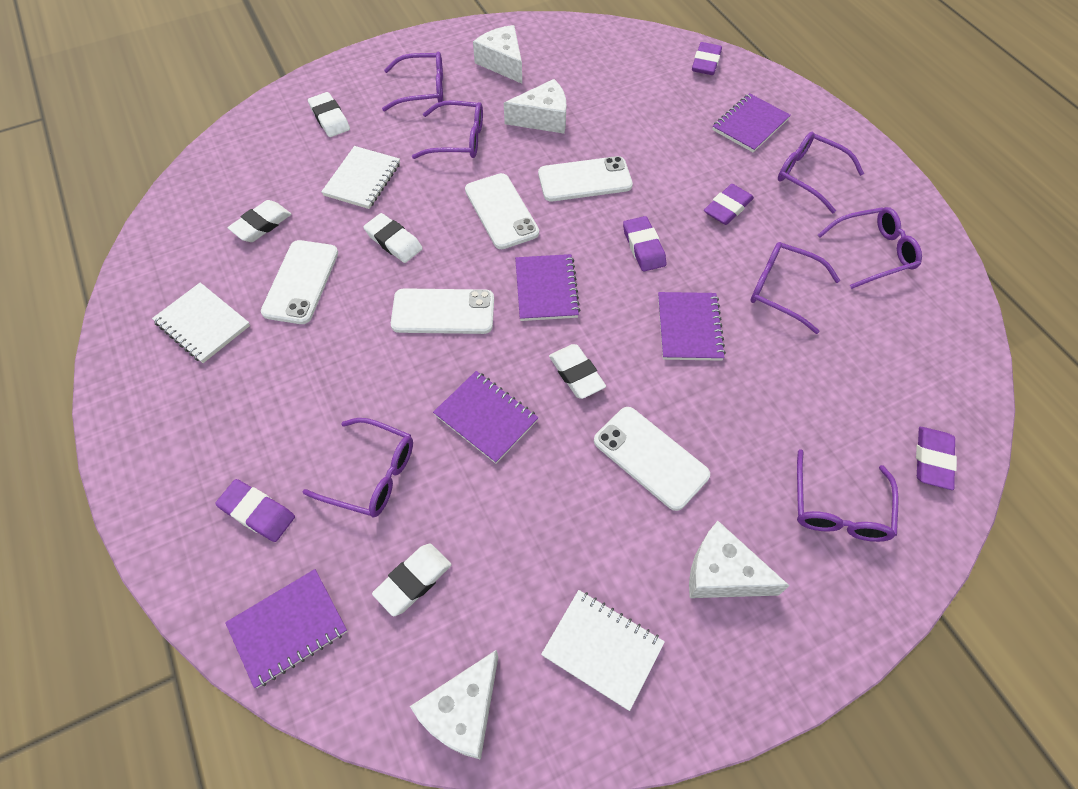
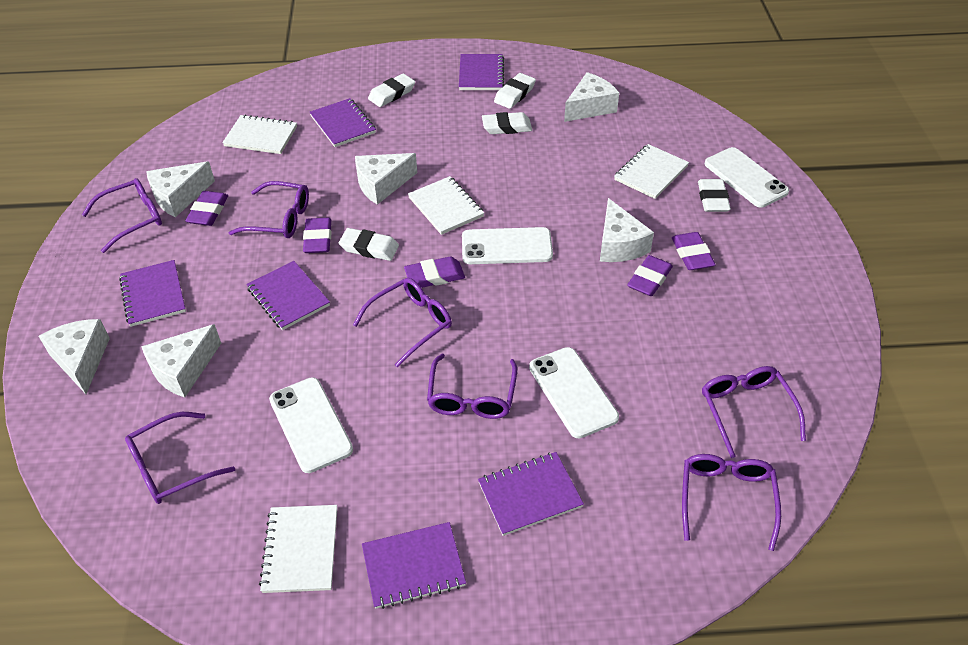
purple notebook: [225,569,347,688] [433,371,539,464] [515,254,580,321] [658,292,726,361] [712,93,791,152] = 5 -> [119,260,186,327] [246,261,330,330] [310,98,376,147] [362,522,466,609] [459,54,504,90] [478,452,584,536] = 6
white cheese: [410,650,498,760] [473,25,522,84] [504,79,566,134] [689,521,790,598] = 4 -> [39,319,110,394] [141,324,221,398] [146,161,215,217] [355,153,417,205] [564,72,619,122] [600,198,654,262] = 6
white notebook: [152,282,250,363] [321,146,400,209] [541,590,665,711] = 3 -> [222,115,297,154] [259,505,337,593] [408,176,484,235] [614,144,689,199] = 4
white phone: [261,240,338,324] [391,288,494,334] [465,173,539,249] [538,156,633,202] [594,407,710,511] = 5 -> [269,377,353,473] [462,227,553,264] [529,347,619,438] [705,147,789,208] = 4

